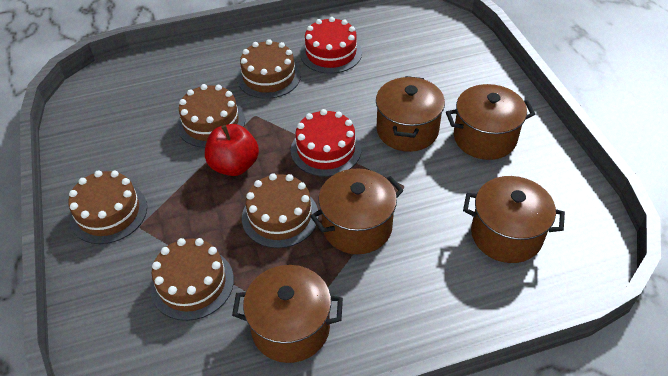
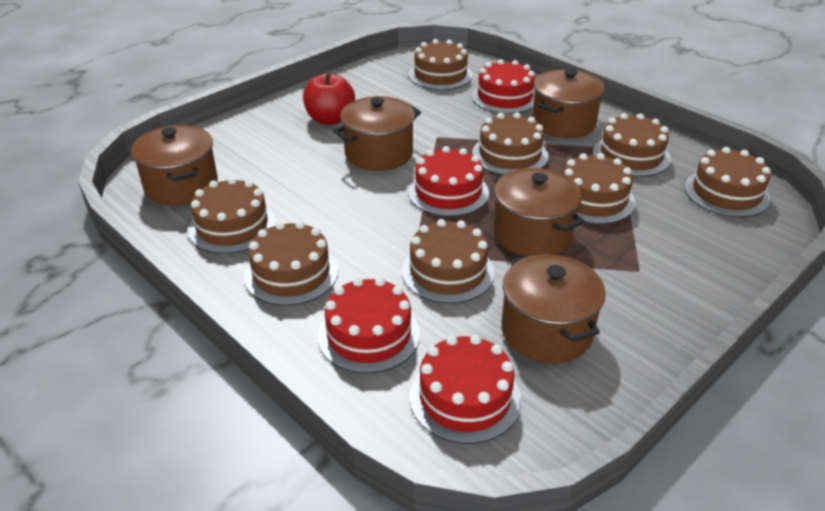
brown cake: [68,170,147,244] [150,238,234,321] [177,84,245,148] [237,39,301,99] [242,173,319,248] = 5 -> [188,177,276,254] [244,221,338,306] [402,219,495,304] [409,39,473,90] [472,112,548,175] [563,153,635,224] [593,113,671,177] [685,147,771,217] = 8
red cake: [291,109,361,177] [300,17,362,74] = 2 -> [318,277,420,374] [408,146,489,216] [410,335,521,444] [471,59,535,114] = 4

